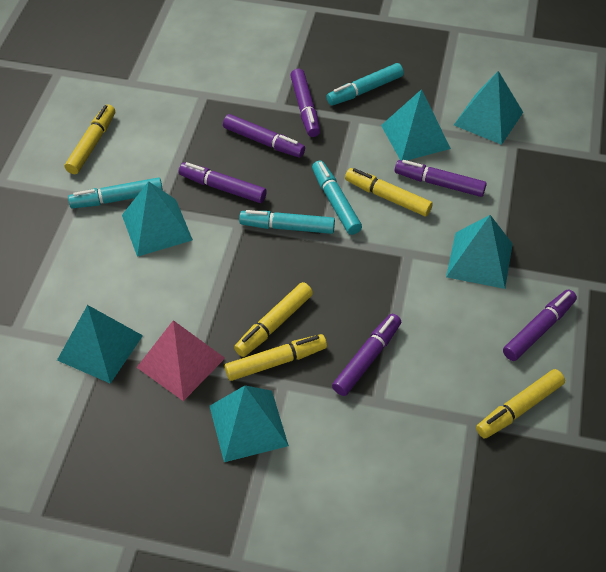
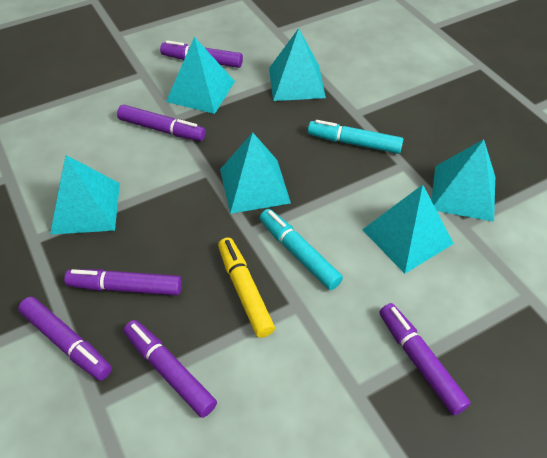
pink pyramid: [136,320,225,401] = 1 -> none = 0
turquoise marker: [68,177,163,209] [239,210,335,234] [312,161,362,235] [326,63,404,106] = 4 -> [260,209,343,290] [308,120,404,154] = 2
yellow marker: [65,104,115,174] [225,334,327,381] [234,282,313,357] [345,168,433,216] [476,369,565,438] = 5 -> [218,237,275,338] = 1

